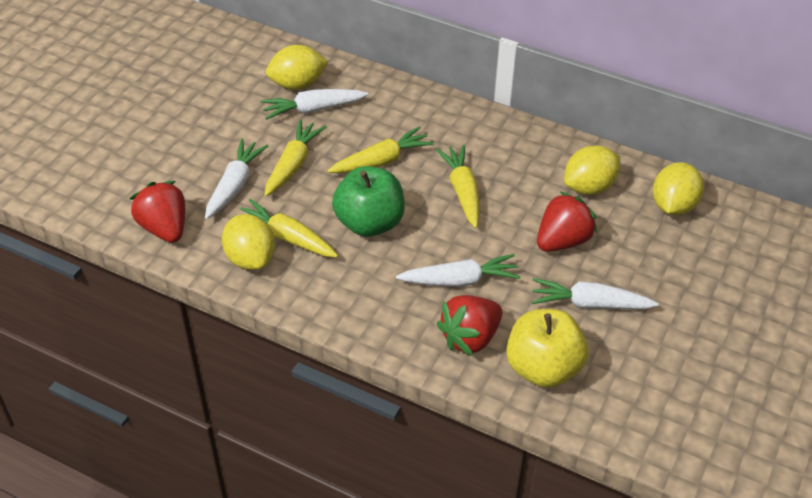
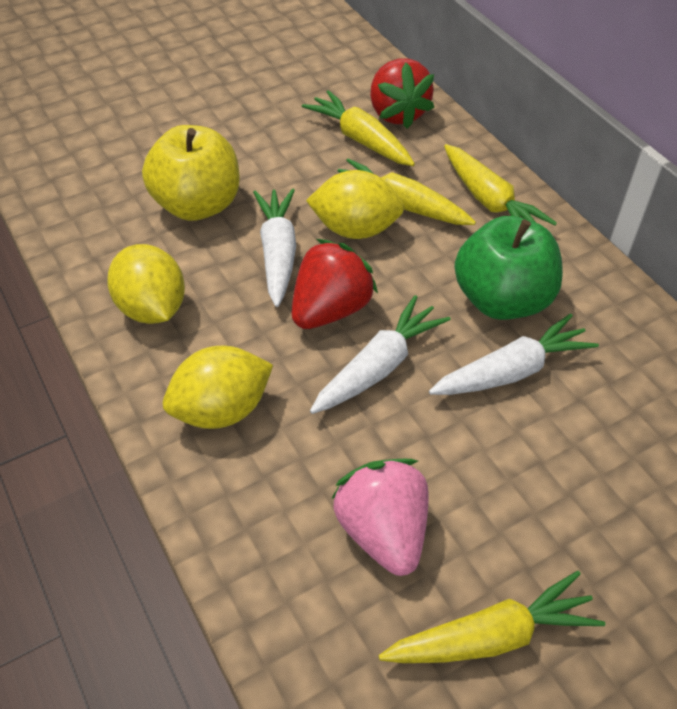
pink strawberry: none = 0 -> [332,459,429,576] = 1
red strawberry: [130,181,185,243] [437,295,503,356] [537,191,597,252] = 3 -> [292,239,378,329] [370,59,434,129] = 2
white carrot: [205,139,268,219] [261,89,368,120] [396,254,521,287] [532,278,658,309] = 4 -> [253,188,296,307] [310,295,451,414] [429,313,599,395] = 3
yellow lemon: [222,214,275,270] [266,45,328,90] [564,145,620,195] [653,162,704,215] = 4 -> [107,244,185,324] [163,346,273,429] [306,170,404,239] = 3

